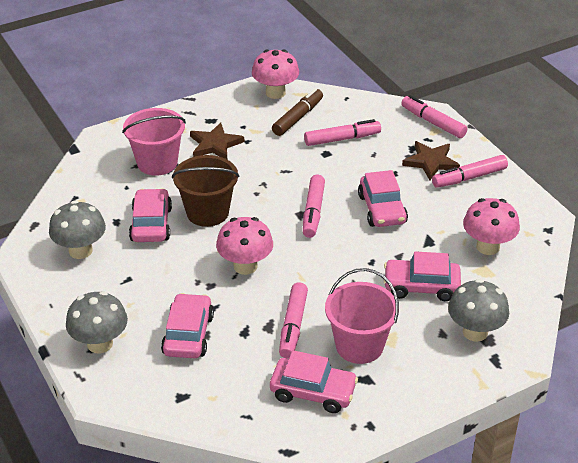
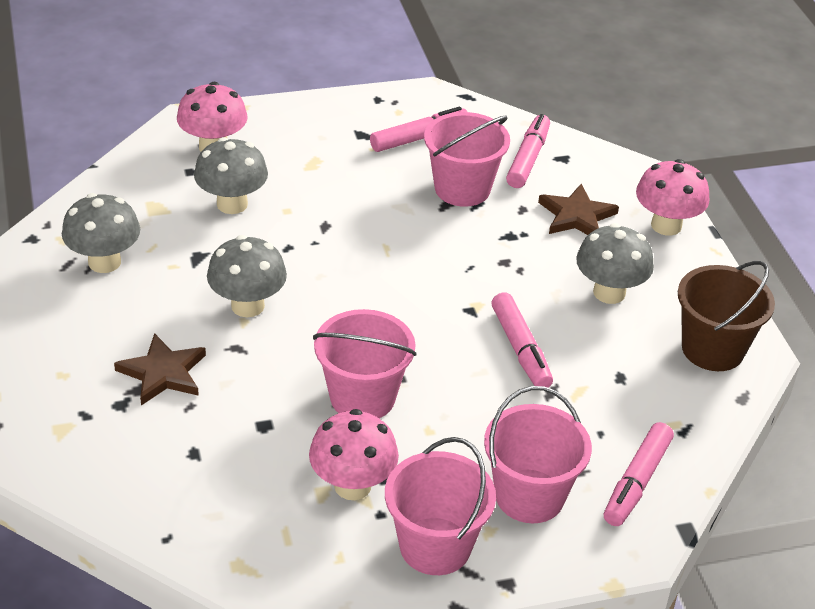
brown marker: [272,88,323,136] = 1 -> none = 0
grey mushroom: [49,200,106,259] [66,291,128,353] [448,279,509,342] = 3 -> [62,193,140,273] [194,137,268,214] [207,235,287,317] [576,223,654,304] = 4
pink bucket: [122,108,186,176] [325,268,399,364] = 2 -> [313,309,417,418] [385,437,496,575] [424,112,510,207] [484,386,592,523] = 4
pink car: [129,188,172,242] [161,293,214,358] [270,350,358,413] [358,170,408,227] [383,251,461,301] = 5 -> none = 0
pink marker: [279,282,308,358] [303,175,325,238] [304,119,381,146] [401,95,468,138] [432,155,508,188] = 5 -> [370,107,468,152] [491,292,553,388] [506,114,550,188] [604,422,674,526] = 4

